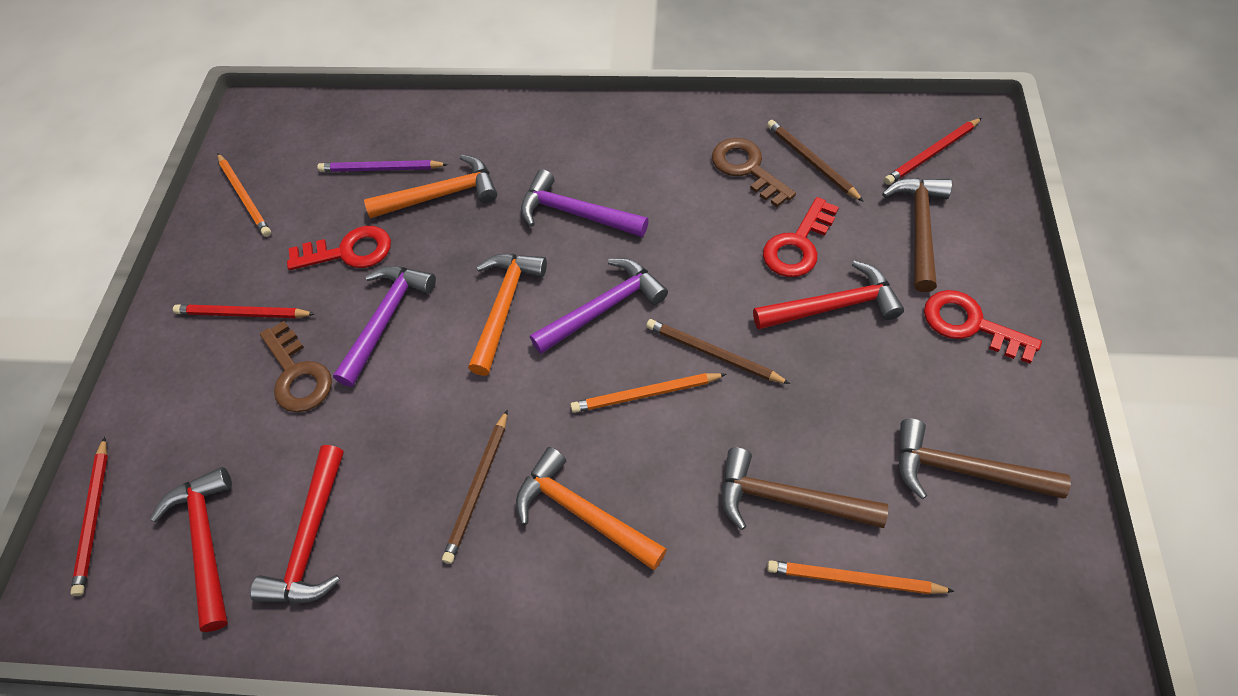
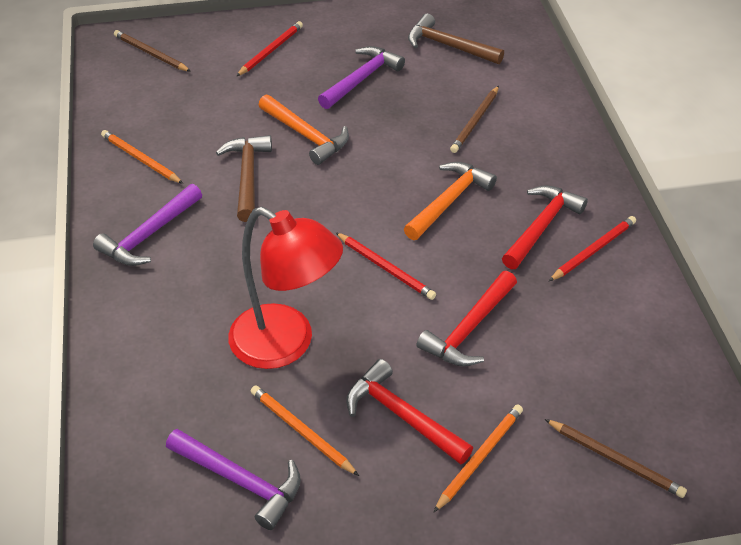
brown hammer: [722,448,888,530] [882,178,952,292] [898,419,1071,499] = 3 -> [216,135,272,222] [408,13,504,64] = 2
brown key: [260,321,332,412] [712,138,796,207] = 2 -> none = 0
orange hammer: [364,155,497,218] [468,254,547,376] [516,447,667,570] = 3 -> [258,95,349,165] [404,162,497,240] = 2
purple pencil: [318,160,448,172] = 1 -> none = 0
red key: [287,226,391,270] [763,197,839,277] [924,290,1042,363] = 3 -> none = 0
red lamp: none = 0 -> [228,207,343,369] = 1

